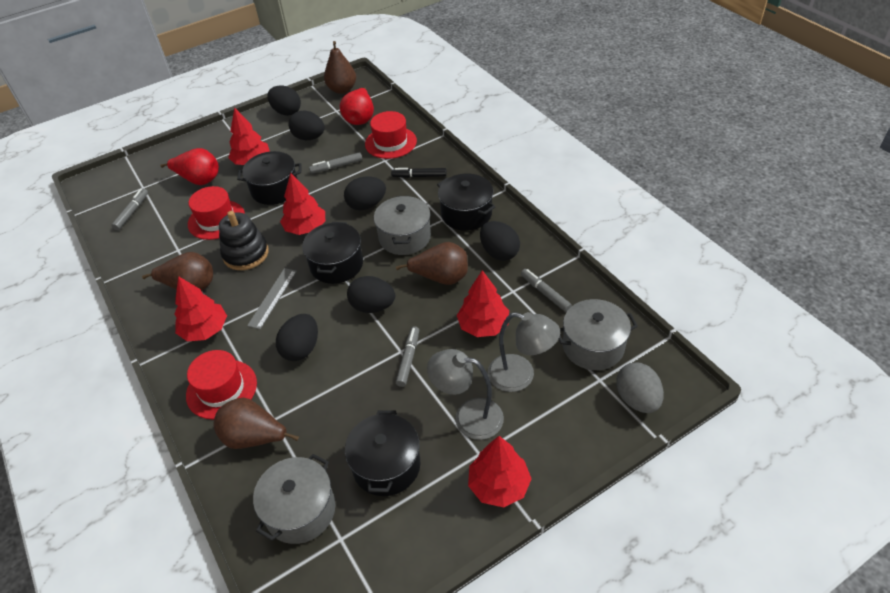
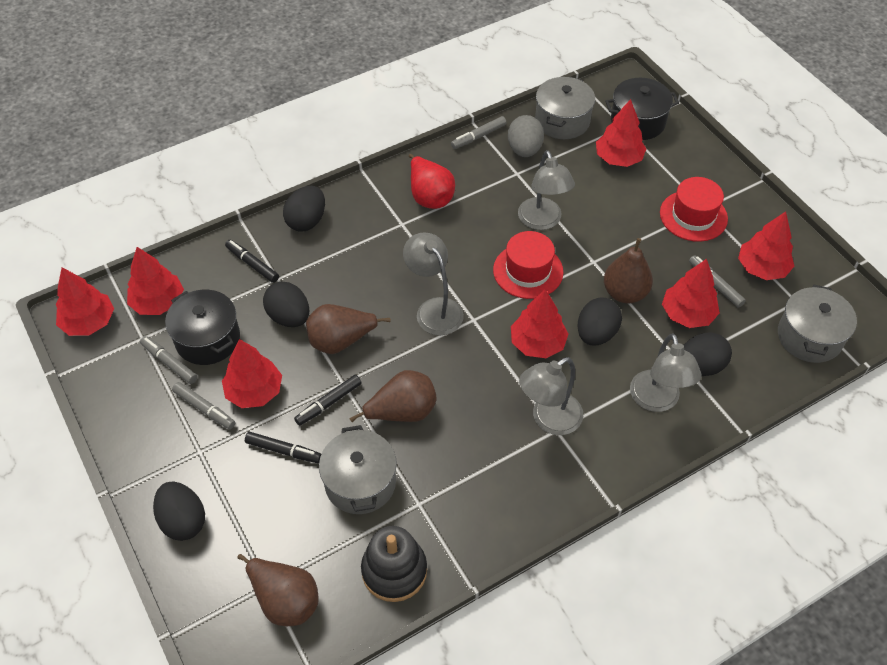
black egg: [267,86,301,116] [276,314,318,361] [288,110,325,140] [344,177,386,210] [347,276,395,313] [480,221,520,261] = 6 -> [153,481,205,541] [263,282,309,327] [283,186,325,232] [577,297,622,346] [684,332,732,376] = 5
black marker: [391,168,446,178] = 1 -> [225,240,279,283] [245,432,321,463] [294,375,362,426] = 3
black pot: [237,151,302,205] [302,222,363,284] [345,410,420,496] [437,174,495,231] = 4 -> [165,290,240,365] [605,78,679,140] = 2
grey lamp: [427,349,504,440] [488,312,560,392] = 2 -> [403,232,464,335] [518,150,575,230] [519,357,583,435] [630,333,701,412] = 4
grey ruler: [247,268,297,329] = 1 -> none = 0
red hat: [186,350,257,419] [188,186,245,240] [365,111,417,159] = 3 -> [493,231,564,299] [660,177,728,242] = 2
red pear: [160,148,219,185] [340,87,374,125] = 2 -> [409,154,455,209] = 1
red tree: [174,276,227,341] [228,107,270,165] [280,173,325,235] [457,270,509,337] [468,436,531,507] = 5 -> [56,267,114,336] [127,247,184,315] [222,339,282,408] [511,289,568,358] [596,99,646,167] [662,259,720,328] [738,211,794,280] = 7

